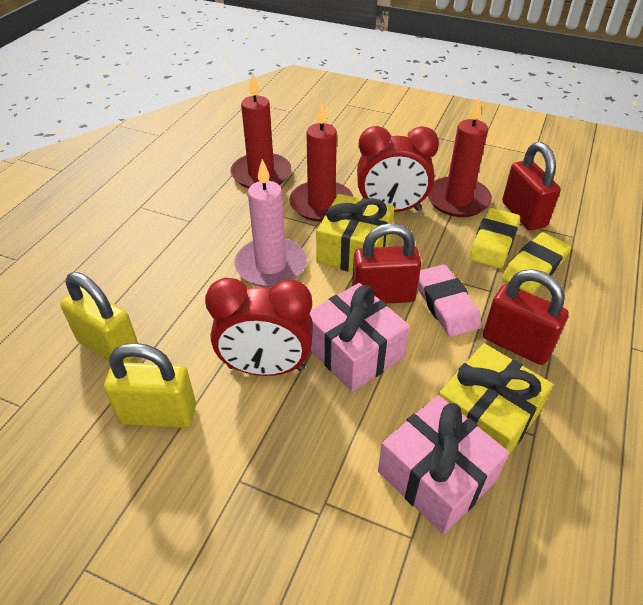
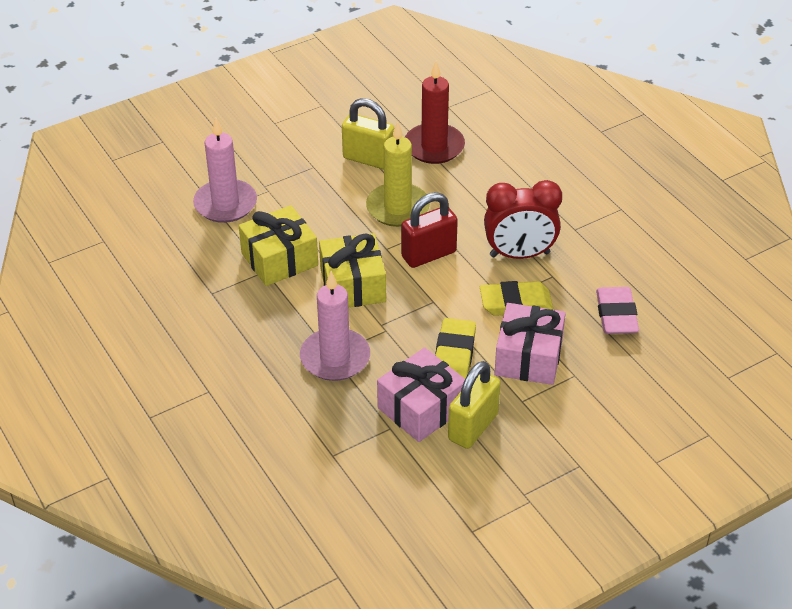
pink candle: [234,159,307,288] = 1 -> [193,118,257,223] [300,271,370,381] = 2
red candle: [230,73,291,188] [289,101,353,222] [428,97,492,217] = 3 -> [405,61,465,164] = 1
red clock: [205,277,313,376] [357,126,439,212] = 2 -> [484,180,562,259] = 1
red padlock: [352,223,421,304] [483,269,569,365] [502,142,561,231] = 3 -> [401,192,458,268] = 1
yellow candle: none = 0 -> [366,121,430,227] = 1

